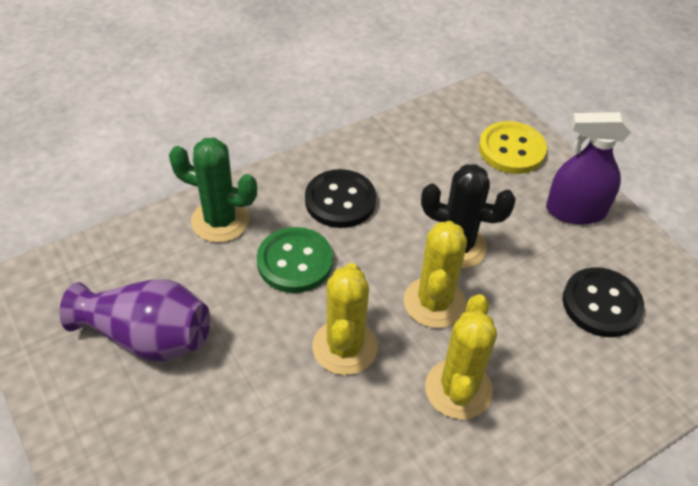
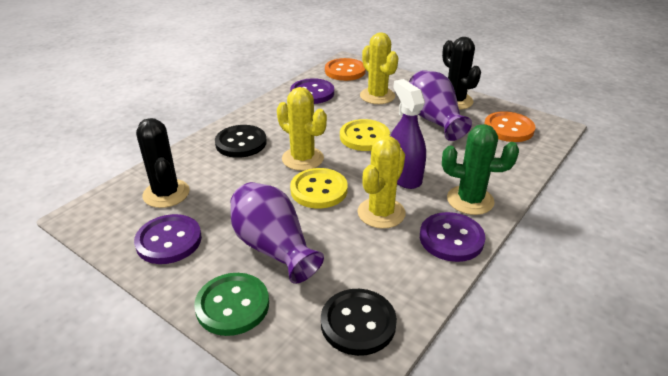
black cactus: [421,164,516,269] = 1 -> [136,118,190,208] [442,37,481,110] = 2
orange button: none = 0 -> [325,58,366,81] [484,111,536,142] = 2
purple button: none = 0 -> [134,214,202,264] [290,78,334,104] [420,212,485,262] = 3
purple vase: [59,279,210,362] = 1 -> [231,182,324,284] [409,70,472,141] = 2
yellow button: [479,121,547,174] = 1 -> [290,168,348,209] [340,119,390,151] = 2

